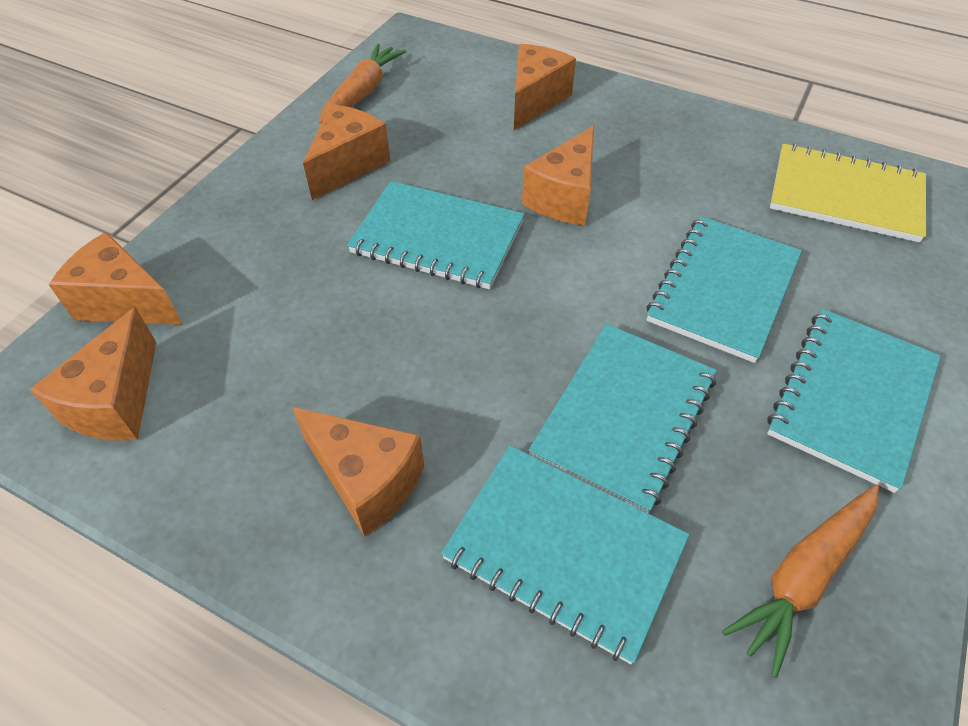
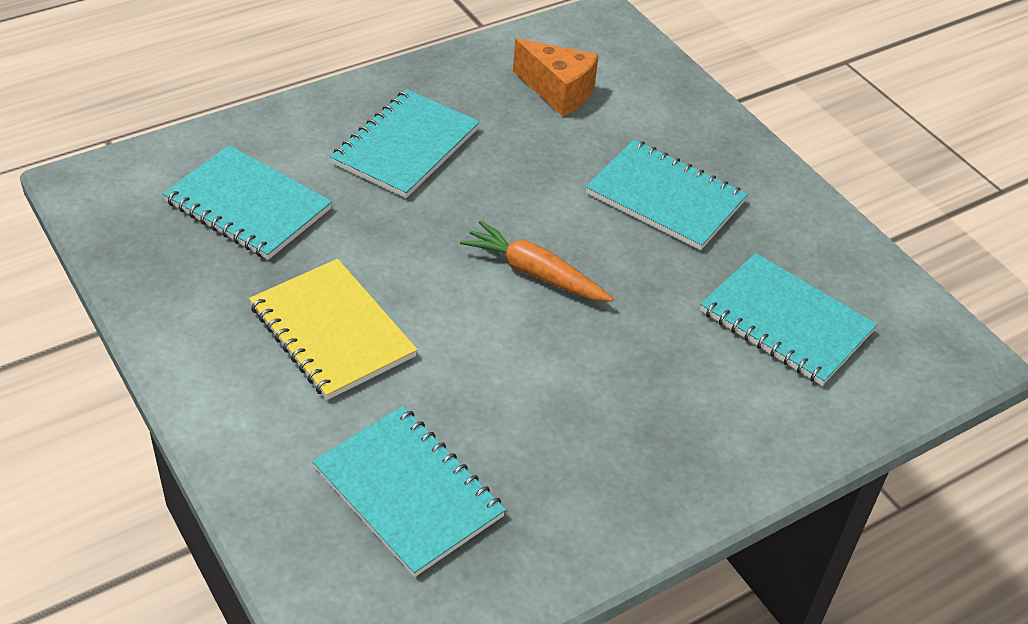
orange carrot: [319,43,406,124] [722,485,879,678] = 2 -> [460,220,614,302] = 1
orange cheese: [30,307,156,441] [49,232,183,325] [292,407,424,536] [303,104,390,200] [514,44,576,130] [522,126,594,225] = 6 -> [513,38,599,116] = 1

